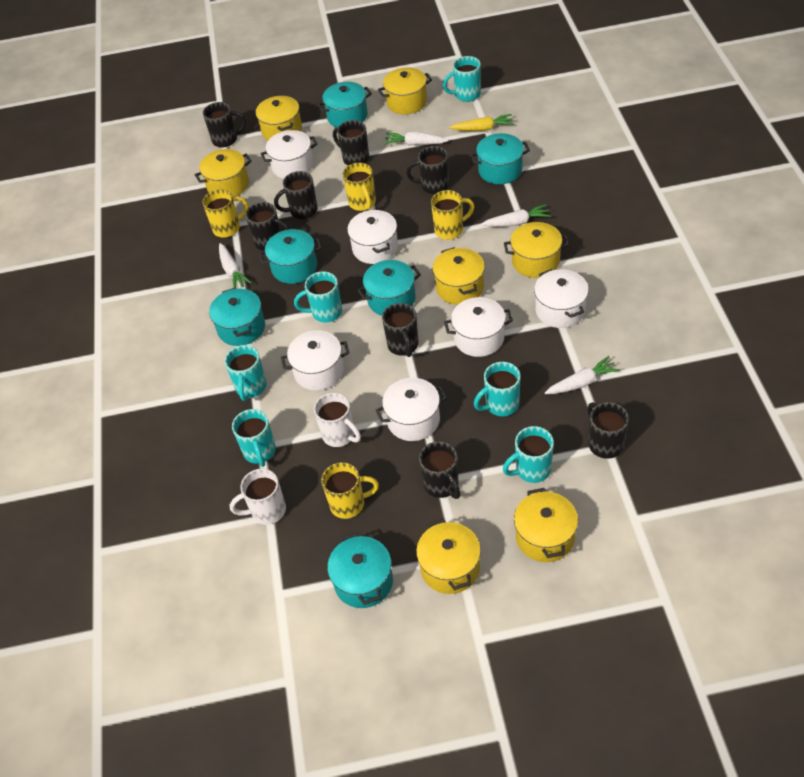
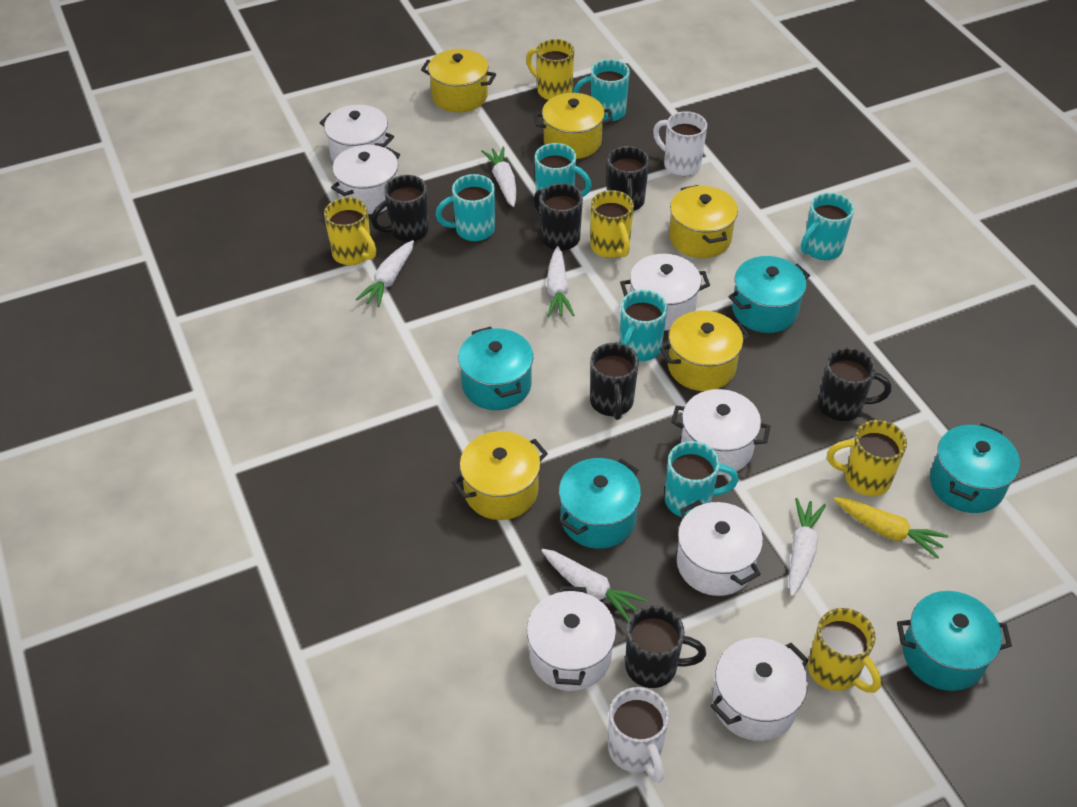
black mug: [203,102,246,148] [245,202,289,251] [274,171,318,219] [333,120,369,166] [382,303,419,357] [406,146,449,194] [419,441,460,499] [587,402,629,459] = 8 -> [371,175,429,242] [533,183,583,251] [590,343,639,420] [607,146,649,211] [625,605,706,688] [818,347,891,421] = 6
turquoise pot: [209,287,265,346] [259,229,322,284] [317,82,372,128] [327,533,393,608] [357,260,421,316] [470,133,530,184] = 6 -> [458,327,533,410] [559,458,641,549] [728,256,810,333] [897,591,1012,691] [930,423,1020,513] = 5
white carrot: [219,243,252,288] [384,132,448,146] [481,204,551,227] [545,356,620,394] = 4 -> [356,240,414,307] [481,146,516,207] [541,549,647,622] [547,246,574,317] [788,498,826,596] = 5
white pot: [260,130,317,179] [281,331,349,391] [347,210,398,264] [376,378,447,441] [444,297,513,357] [534,269,589,328] = 6 -> [320,105,394,162] [331,145,400,214] [527,586,616,691] [620,254,710,331] [671,389,771,475] [677,500,763,596] [711,638,809,741] = 7
yellow mug: [203,189,248,238] [321,462,379,519] [343,163,376,211] [431,190,474,240] = 4 -> [324,197,376,265] [526,39,574,100] [590,190,634,258] [808,608,881,693] [827,420,907,496] = 5
yellow pot: [195,149,252,197] [256,96,302,141] [378,67,432,114] [416,519,481,594] [433,247,485,305] [504,222,569,278] [514,488,578,562] = 7 -> [421,49,496,112] [452,431,548,520] [534,93,613,159] [660,310,750,391] [669,185,738,258] = 5

